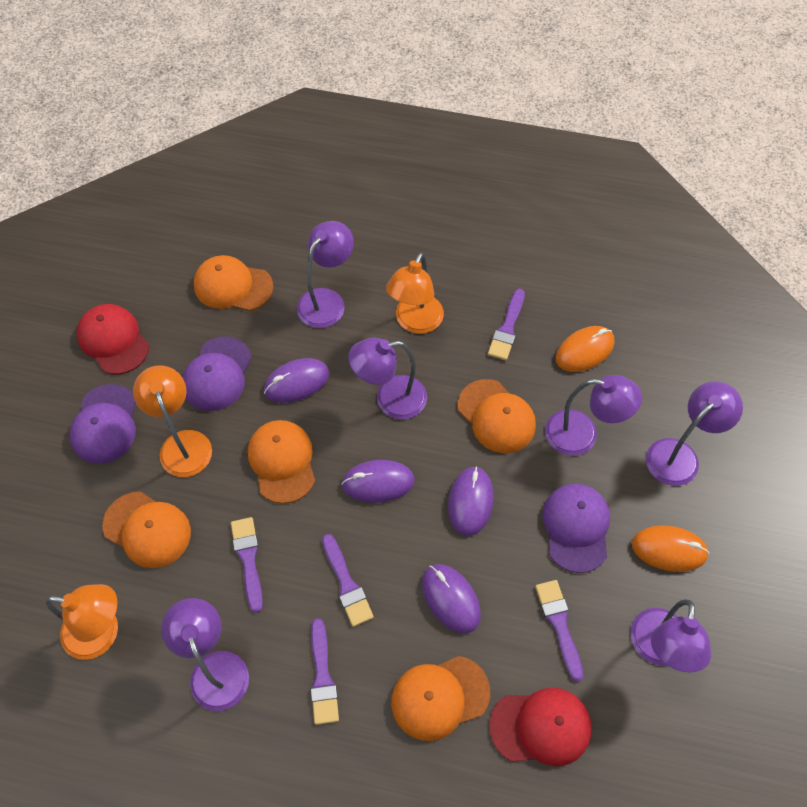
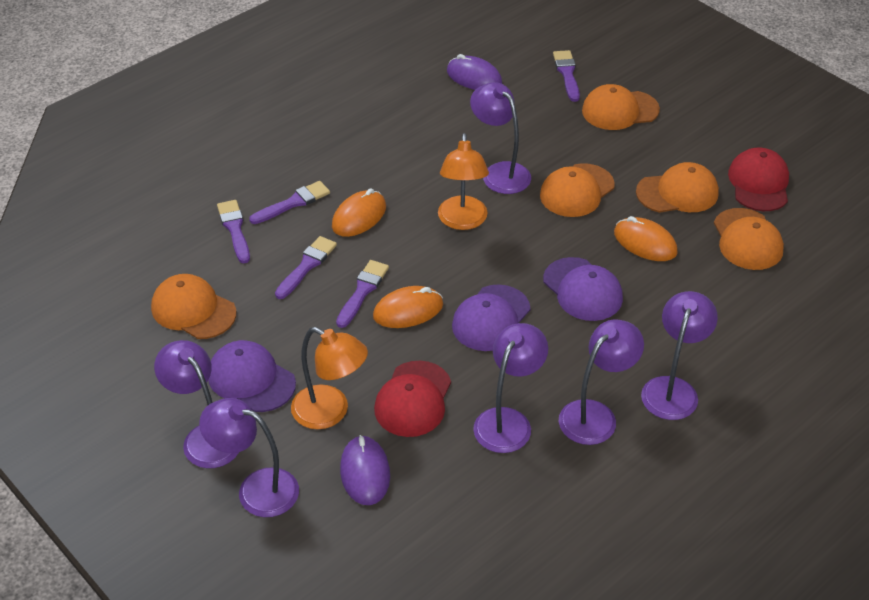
orange lamp: [46,584,118,660] [133,366,212,477] [386,252,444,334] = 3 -> [291,327,368,429] [438,133,489,230] = 2
orange mouse: [556,326,614,372] [632,525,710,572] = 2 -> [332,188,386,237] [373,286,443,328] [614,216,678,261] = 3
purple mouse: [264,358,329,403] [341,460,415,503] [422,564,481,633] [448,466,494,536] = 4 -> [340,435,390,505] [447,54,502,90] = 2

